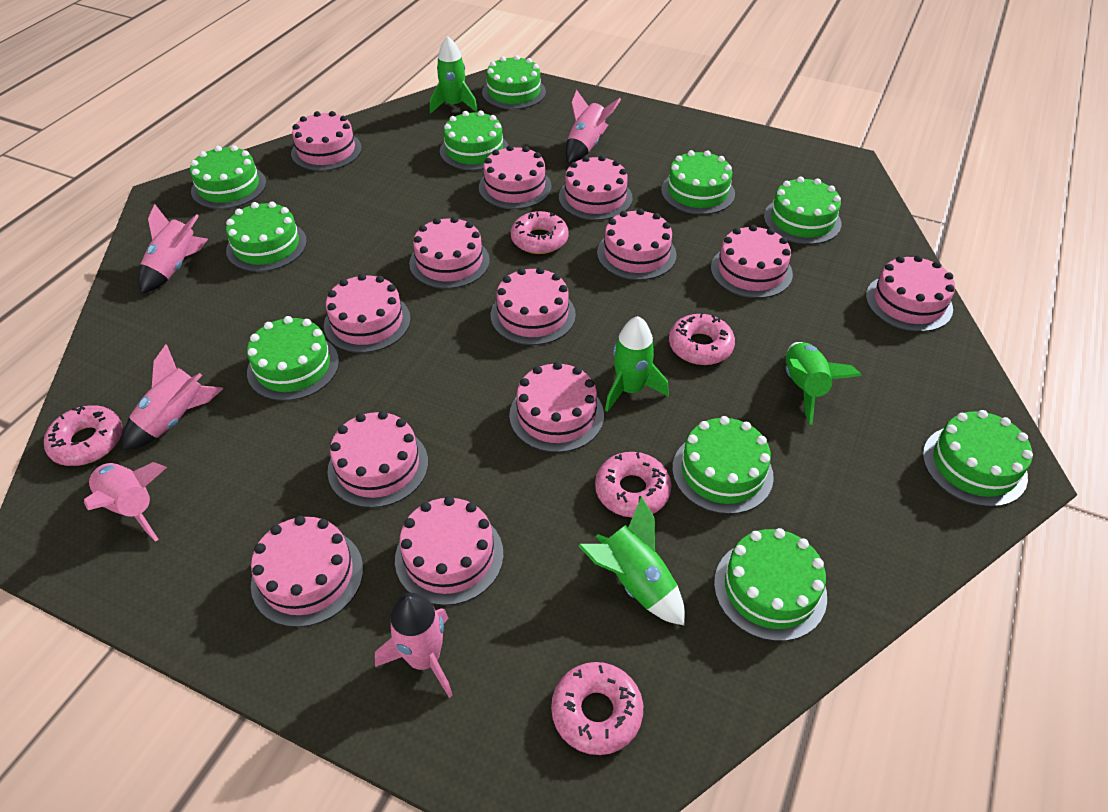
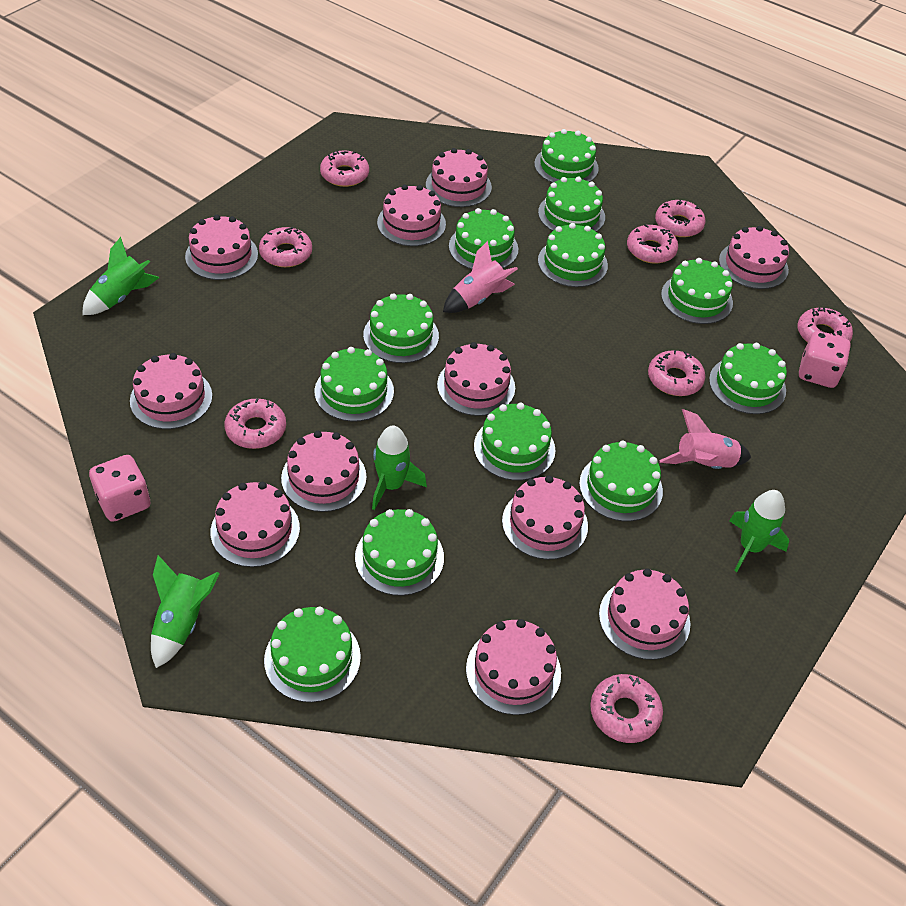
green cake: [190,145,266,209] [226,202,307,272] [247,316,339,401] [440,111,509,170] [482,55,546,109] [661,150,735,214] [672,416,774,514] [714,528,827,641] [764,177,841,244] [923,410,1033,507] = 10 -> [264,606,361,702] [315,347,394,422] [355,509,444,596] [363,293,439,363] [449,208,518,269] [474,403,556,481] [534,129,599,183] [538,177,605,232] [538,223,608,287] [579,441,663,521] [661,258,733,324] [709,343,787,414] = 12
pink cake: [251,516,363,627] [291,111,362,171] [324,274,411,353] [328,411,428,508] [395,496,504,606] [409,216,490,289] [479,145,552,209] [491,267,576,345] [509,362,604,453] [559,155,633,220] [597,209,677,280] [711,225,793,298] [866,255,955,332] = 13 -> [130,353,212,429] [185,215,258,280] [211,482,300,567] [281,431,367,512] [377,184,446,246] [426,148,492,207] [437,342,515,416] [466,619,561,715] [502,476,588,560] [599,568,690,660] [719,226,789,289] = 11
pink dice: none = 0 -> [89,455,150,522] [799,331,851,388] = 2
pink donut: [44,405,123,466] [511,211,569,254] [551,662,643,755] [595,452,671,518] [669,313,735,365] = 5 -> [225,398,286,449] [259,227,312,267] [320,151,369,187] [590,674,663,743] [627,224,678,264] [648,350,705,396] [655,200,706,237] [797,308,853,343] = 8
pink rocket: [84,462,167,542] [122,344,223,450] [138,204,208,294] [375,593,453,698] [566,90,621,164] = 5 -> [443,241,518,313] [659,409,751,469] = 2

